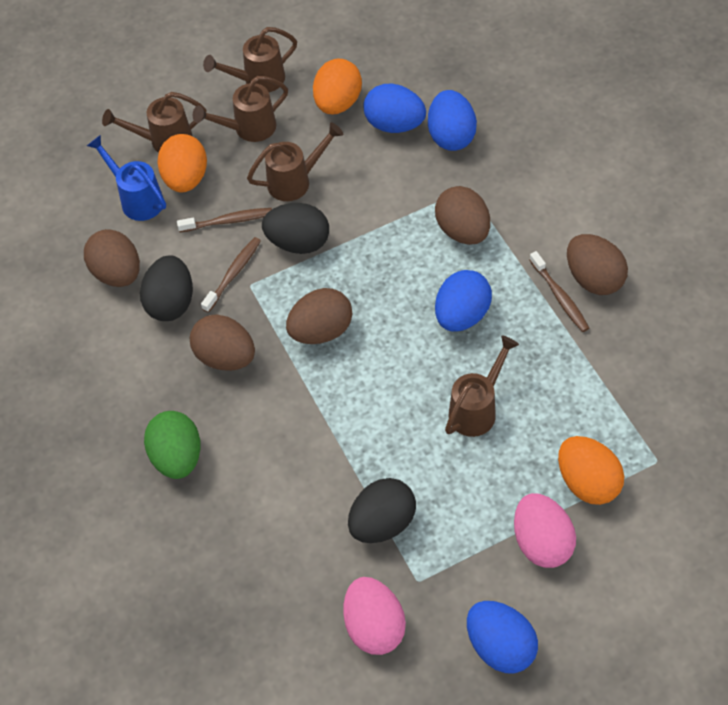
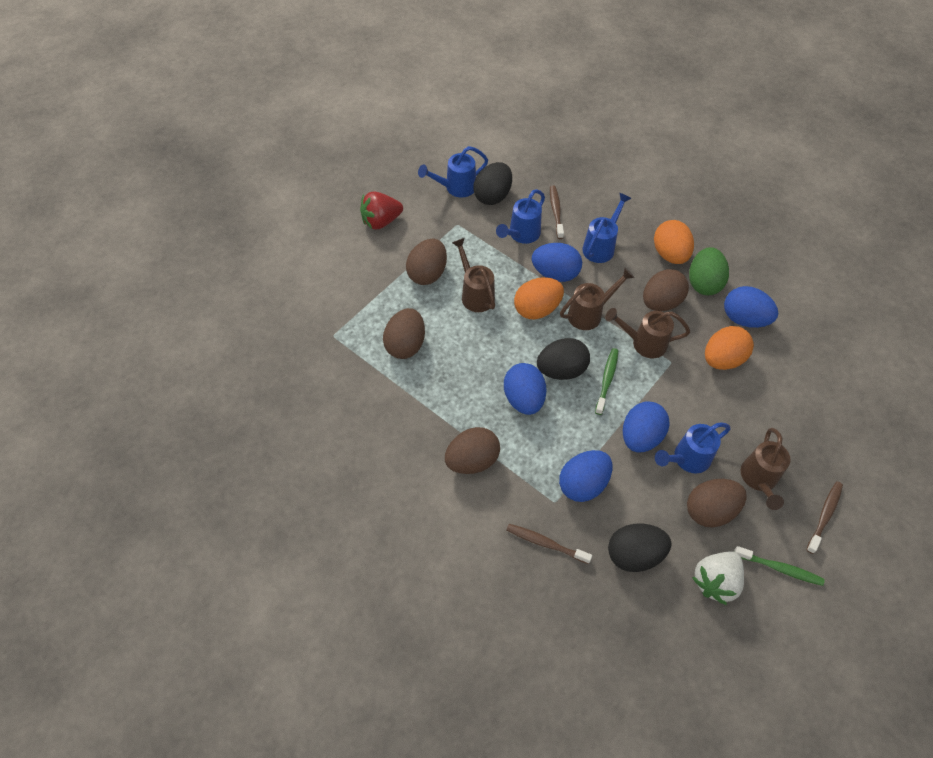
blue egg: [363,83,426,133] [428,90,477,151] [435,270,492,332] [467,601,538,673] = 4 -> [504,363,547,415] [532,243,582,282] [559,450,613,502] [623,402,669,452] [724,286,778,328] = 5
blue watering can: [87,135,166,221] = 1 -> [418,146,488,198] [496,189,545,244] [582,193,632,263] [655,422,731,473] = 4
brown watering can: [102,92,206,153] [193,76,288,142] [203,27,297,92] [247,122,343,201] [445,335,519,437] = 5 -> [452,238,495,312] [560,268,635,330] [605,308,690,358] [741,428,790,510] = 4
green toothbrush: none = 0 -> [595,348,619,415] [734,546,825,586] = 2
pink egg: [344,577,406,655] [514,493,576,568] = 2 -> none = 0
red strawberry: none = 0 -> [360,191,403,230] = 1
white strawberry: none = 0 -> [692,551,744,605] = 1

